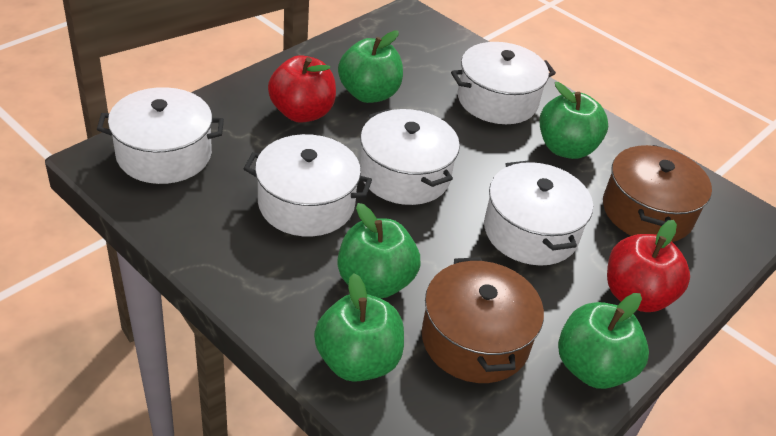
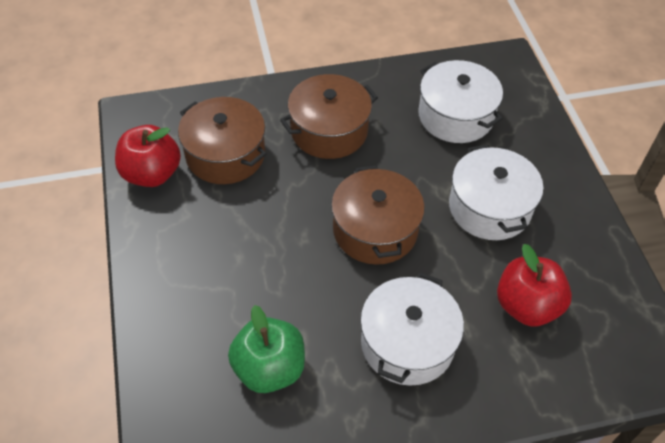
brown pot: [422,257,544,383] [603,145,712,242] = 2 -> [178,97,267,184] [280,74,378,159] [331,165,425,265] = 3
green apple: [314,273,404,382] [337,203,420,299] [338,30,403,103] [540,82,608,159] [558,293,649,389] = 5 -> [228,305,305,393] = 1
white pot: [97,87,224,184] [244,134,372,237] [360,109,460,205] [451,42,556,124] [484,161,593,266] = 5 -> [360,272,464,386] [418,60,503,143] [449,144,543,240] = 3

